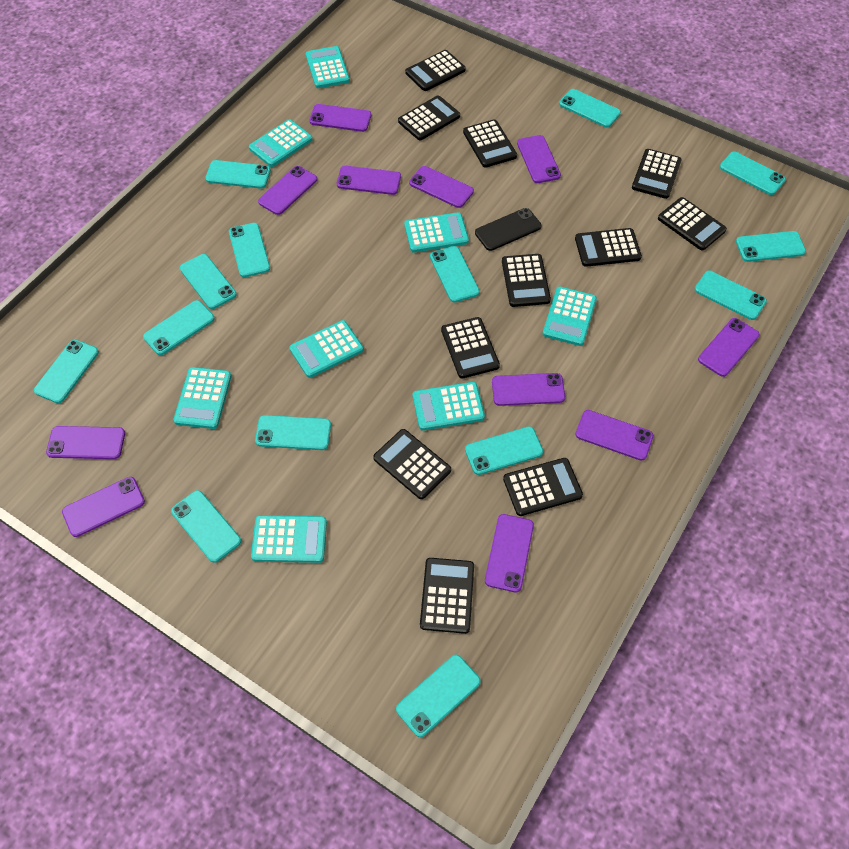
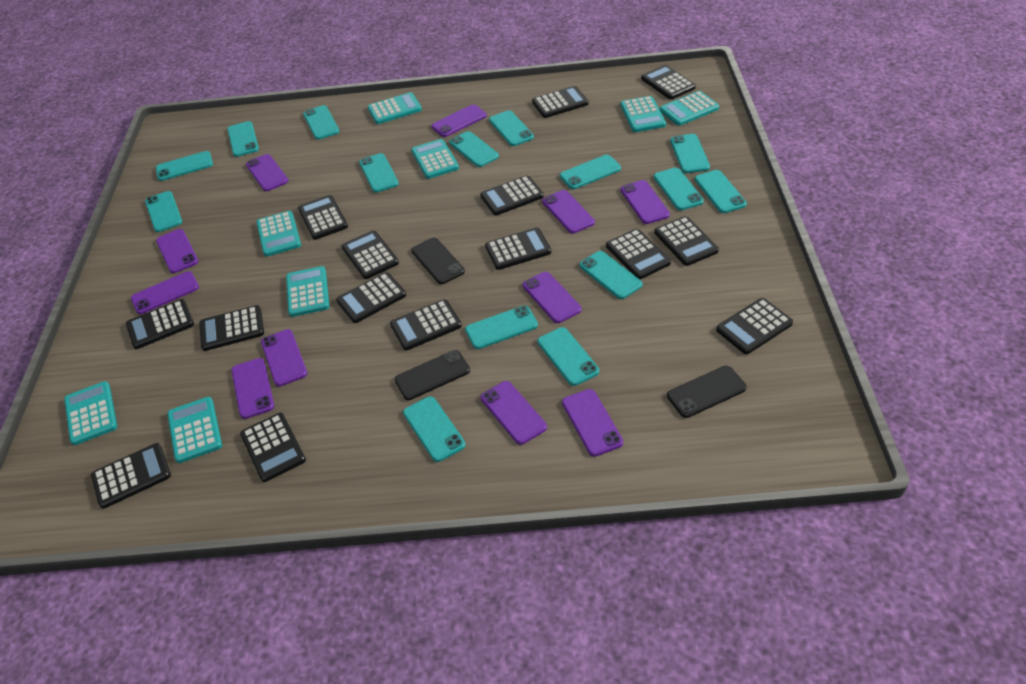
black calculator: [373,429,451,499] [398,96,460,140] [405,50,466,91] [420,558,474,634] [441,317,500,378] [463,119,517,168] [502,254,551,307] [503,458,583,516] [575,228,642,267] [632,149,682,199] [658,197,727,251] = 11 -> [91,443,171,509] [126,299,194,349] [199,305,264,351] [240,413,306,482] [298,195,348,240] [336,272,406,323] [342,231,399,279] [390,299,462,350] [480,175,544,215] [485,228,551,270] [532,86,589,118] [606,229,671,279] [641,65,696,99] [654,216,719,266] [716,298,793,354] = 15
black phone: [475,208,542,251] = 1 -> [395,350,470,400] [411,238,465,284] [667,366,747,418] = 3
turquoise phone: [34,340,99,403] [143,300,215,355] [171,490,241,563] [180,254,237,309] [205,160,271,189] [229,223,270,277] [255,415,331,450] [396,655,481,737] [430,246,480,302] [465,427,543,475] [559,89,621,128] [695,271,767,320] [720,151,786,195] [736,231,806,262] = 14 -> [145,191,182,232] [156,151,213,181] [227,121,259,157] [303,105,340,140] [359,153,399,193] [403,396,466,462] [449,131,499,167] [465,305,538,349] [489,110,534,146] [537,327,599,386] [560,155,621,189] [579,251,643,299] [654,167,704,210] [670,134,710,173] [695,170,747,213] = 15

